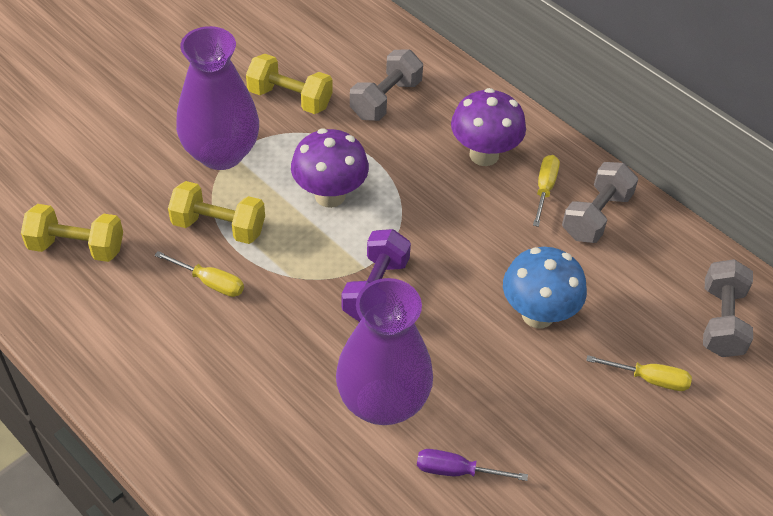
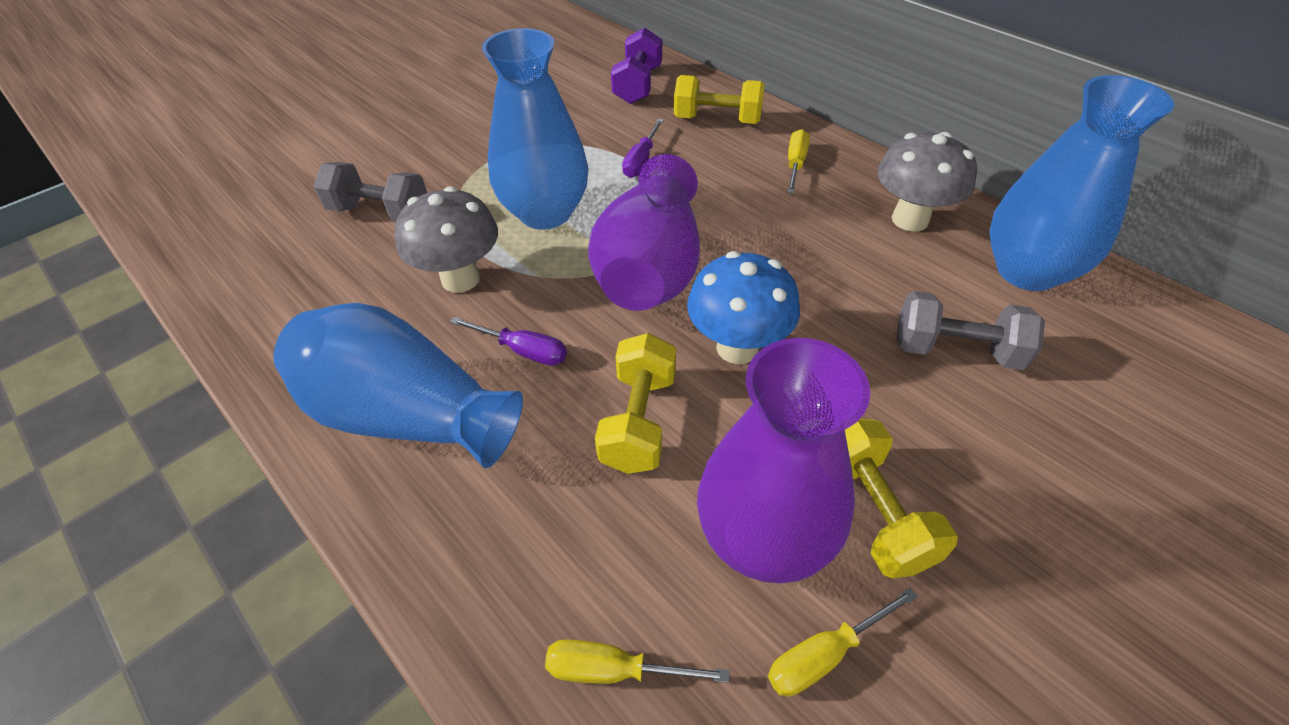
blue vase: none = 0 -> [274,303,523,468] [482,28,589,230] [989,75,1174,291] = 3
grey dumbbell: [350,50,423,121] [562,162,638,243] [703,259,753,357] = 3 -> [314,162,427,221] [896,291,1045,370] = 2
grey mushroom: none = 0 -> [395,186,498,293] [878,132,977,232] = 2
purple mushroom: [291,128,369,208] [451,88,526,166] = 2 -> none = 0
purple screwdriver: [417,449,528,481] = 1 -> [450,317,567,366] [622,119,664,178] = 2

